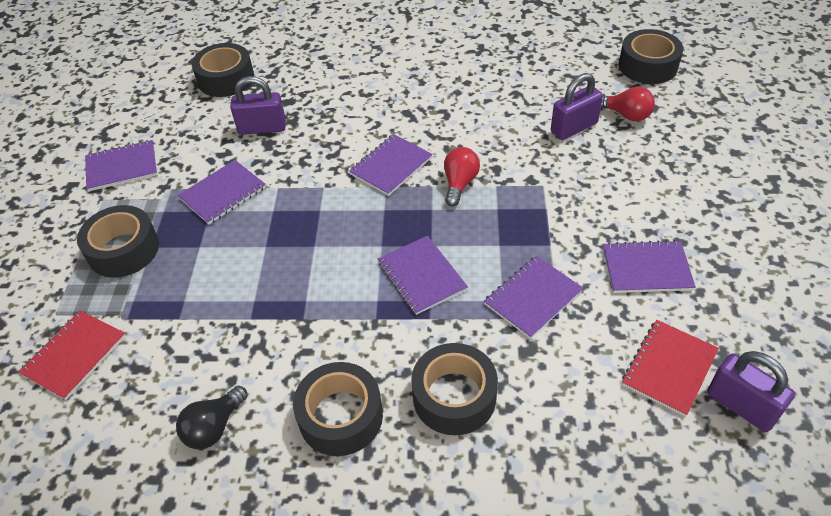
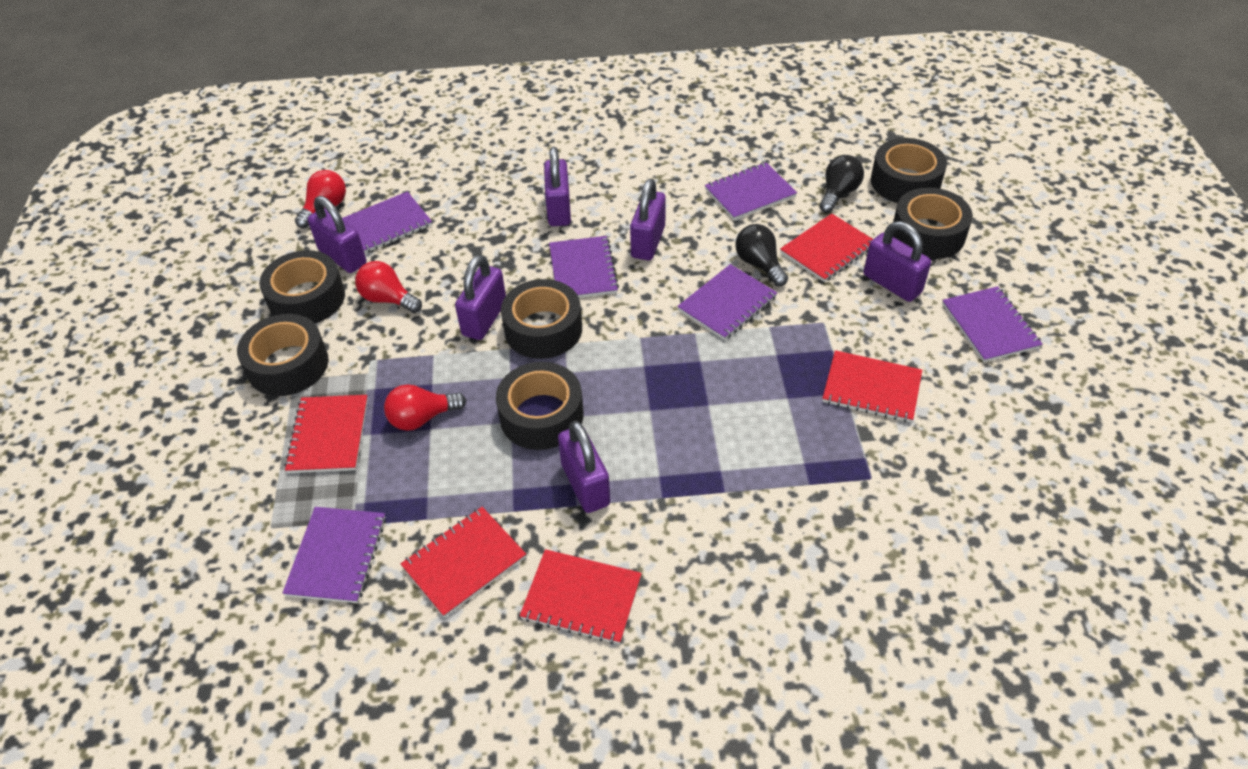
black light bulb: [176,386,248,449] = 1 -> [735,224,788,286] [819,155,864,213] = 2
black tape: [77,205,159,278] [192,43,254,97] [293,362,383,456] [411,343,498,435] [619,29,683,84] = 5 -> [237,314,329,396] [259,250,345,324] [496,362,584,450] [501,279,582,359] [871,138,947,203] [893,188,973,259] = 6
purple padlock: [230,76,286,135] [551,73,603,140] [707,351,795,432] = 3 -> [308,196,367,273] [455,255,506,340] [544,147,571,226] [558,420,610,513] [630,179,666,260] [864,221,931,302] = 6
red light bulb: [444,147,480,207] [601,87,655,121] = 2 -> [295,170,346,228] [355,261,422,313] [384,384,466,431] = 3
red notebook: [18,310,126,400] [622,320,719,417] = 2 -> [284,395,368,473] [401,507,526,617] [520,549,642,644] [780,213,873,282] [822,350,922,422] = 5

